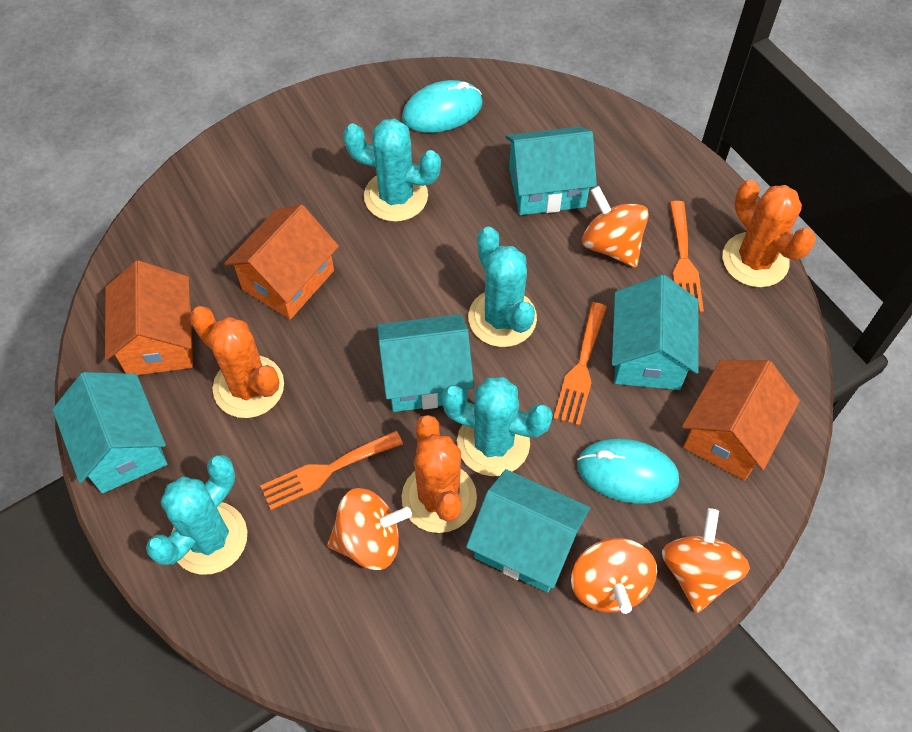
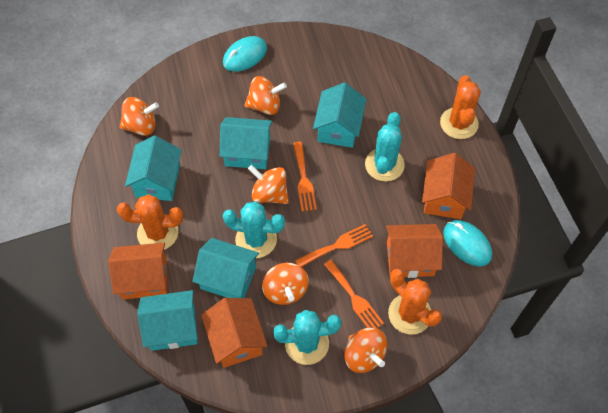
orange house: [105,260,193,375] [224,204,339,319] [682,360,800,480] = 3 -> [108,243,167,299] [201,298,268,368] [386,224,443,278] [422,153,475,219] = 4
orange spinning top: [327,488,412,570] [571,538,657,614] [582,186,649,268] [662,508,750,613] = 4 -> [120,97,159,136] [244,76,287,115] [248,165,289,204] [262,263,309,305] [344,327,387,373] = 5
turquoise cactus: [146,455,247,575] [343,119,441,222] [441,377,553,476] [468,227,537,347] = 4 -> [223,202,285,258] [273,310,341,365] [365,112,405,182] = 3

